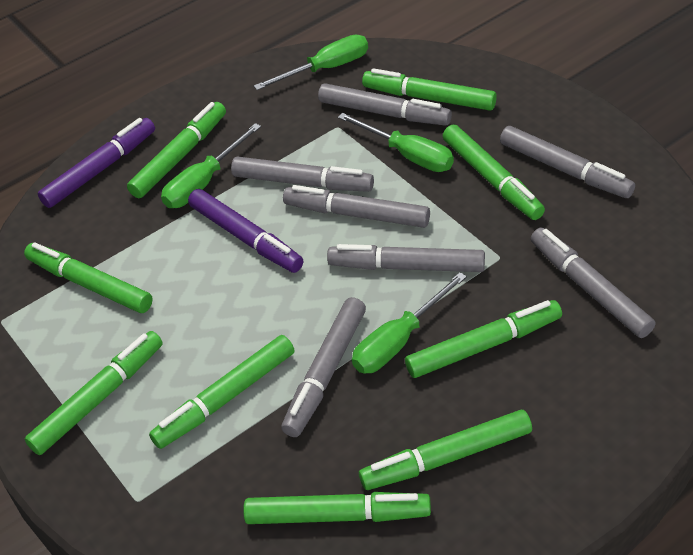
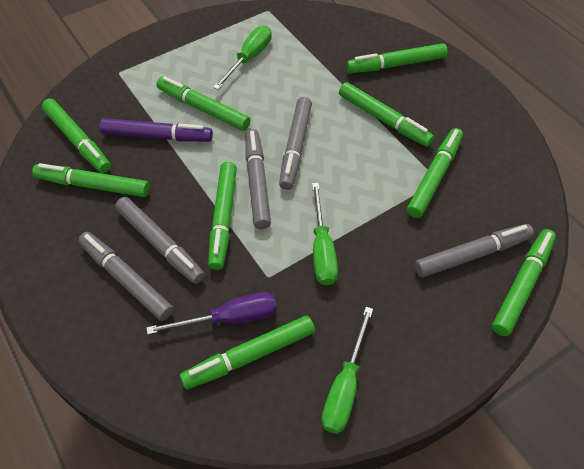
green screwdriver: [161,123,261,208] [254,35,368,90] [338,113,454,172] [352,272,467,373] = 4 -> [213,26,272,90] [312,183,338,286] [322,307,373,434] = 3
grey marker: [231,156,374,192] [281,297,366,437] [283,185,430,228] [318,83,452,126] [327,244,485,272] [500,126,635,198] [531,228,656,338] = 7 -> [78,232,174,321] [115,197,205,284] [245,129,271,229] [279,97,312,190] [415,224,534,277] = 5
purple marker: [38,118,155,208] [188,189,303,273] = 2 -> [99,118,213,142] = 1
purple screwdriver: none = 0 -> [146,292,277,335] = 1

